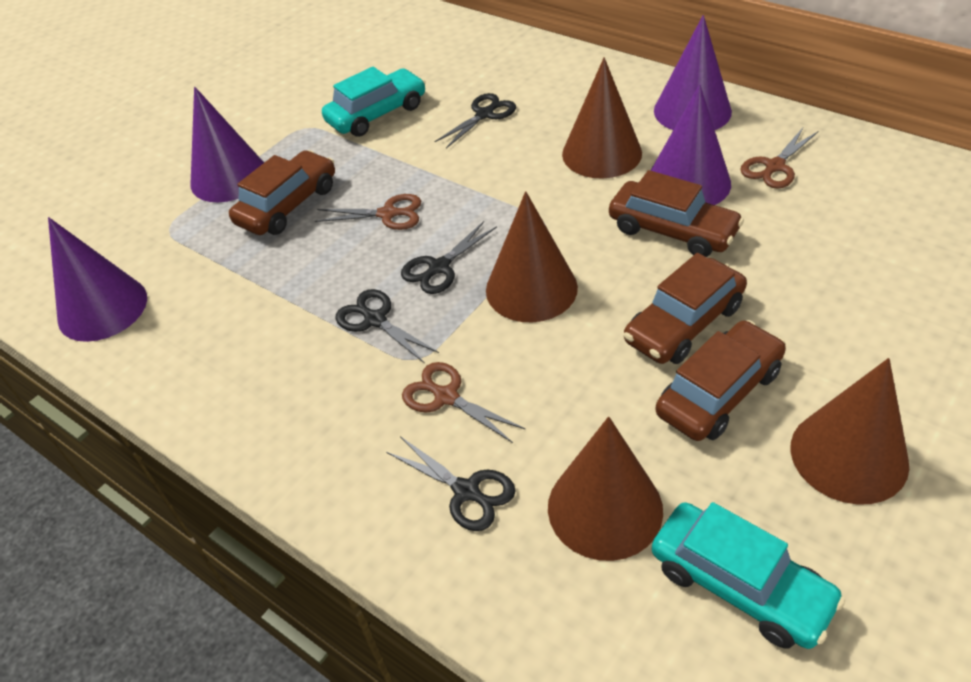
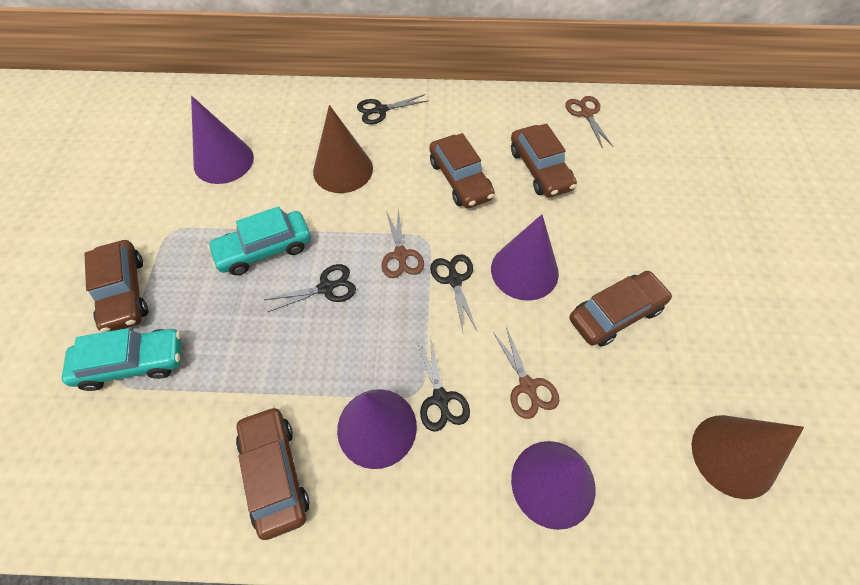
brown car: [229,150,335,235] [609,170,744,257] [623,253,747,364] [655,320,786,441] = 4 -> [84,240,148,333] [236,406,310,540] [429,133,495,208] [511,123,577,197] [570,271,673,347] = 5
brown cone: [486,191,578,322] [548,417,663,561] [562,57,642,179] [791,358,909,505] = 4 -> [313,105,373,193] [692,415,804,499] = 2

